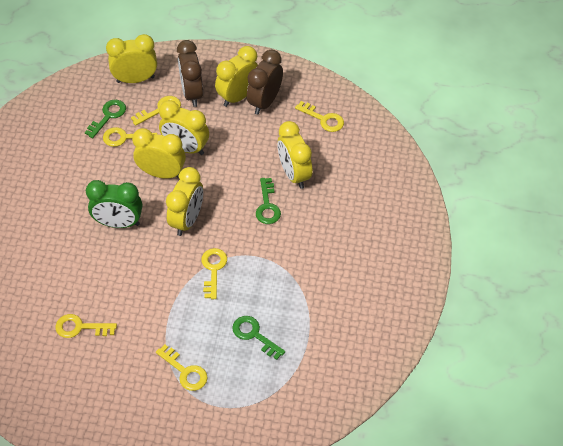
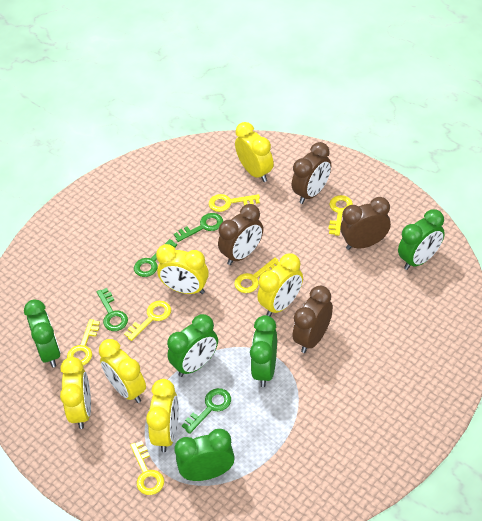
brown clock: [177,40,203,107] [247,49,283,115] = 2 -> [218,204,263,265] [292,142,331,204] [293,286,333,353] [340,197,391,250] = 4
green clock: [86,180,142,228] = 1 -> [24,299,61,368] [167,314,218,377] [174,429,235,481] [250,315,277,387] [398,209,445,270] = 5
green key: [85,100,126,138] [232,316,285,360] [256,178,281,224] = 3 -> [97,288,128,331] [134,239,177,277] [174,213,223,242] [182,388,231,434] = 4

